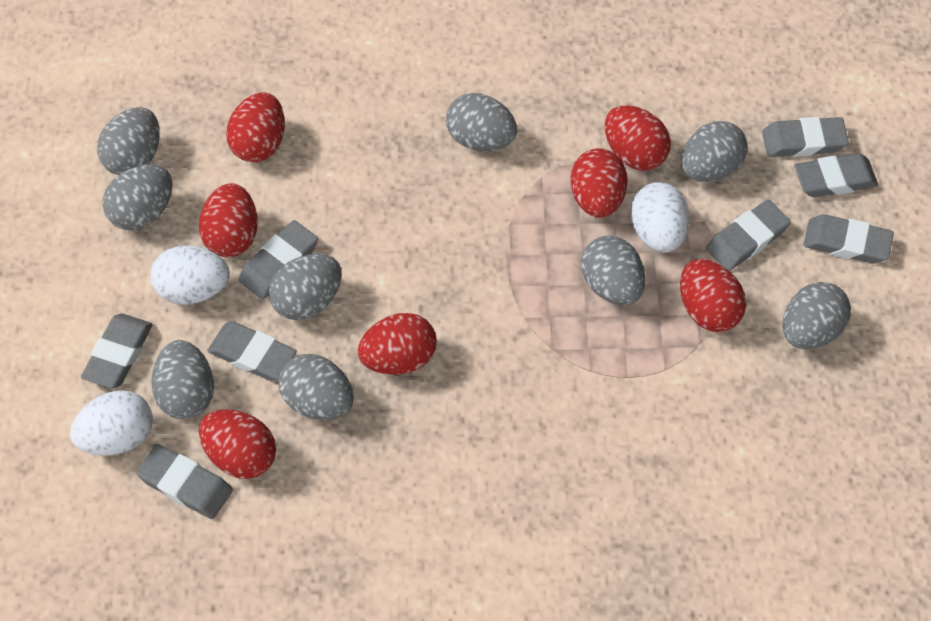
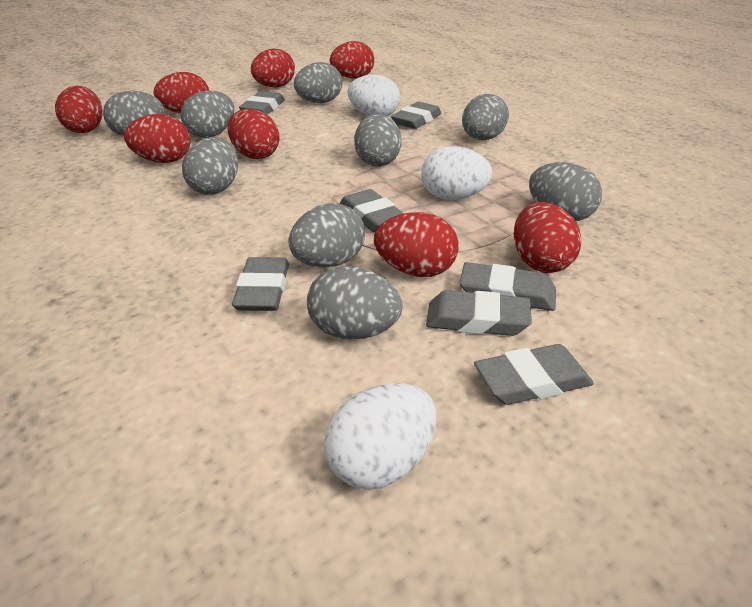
grey eraser: [81,313,153,389] [136,444,233,519] [207,321,297,381] [239,220,318,300] [706,200,791,271] [762,117,849,157] [794,153,878,197] [803,214,894,264] = 8 -> [232,257,289,311] [239,91,285,115] [340,189,404,232] [391,102,441,129] [426,290,532,336] [459,262,556,311] [474,344,594,405] = 7
red egg: [199,183,258,257] [199,409,276,479] [226,92,285,162] [358,313,437,375] [570,148,628,218] [605,106,671,171] [680,259,746,332] = 7 -> [55,86,103,133] [124,114,190,163] [154,72,209,114] [228,109,280,159] [251,49,295,87] [330,41,374,79] [374,212,459,277] [514,202,581,273] = 8

